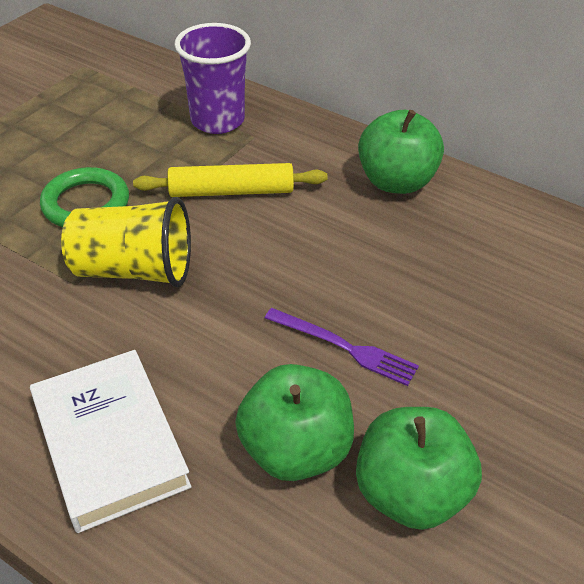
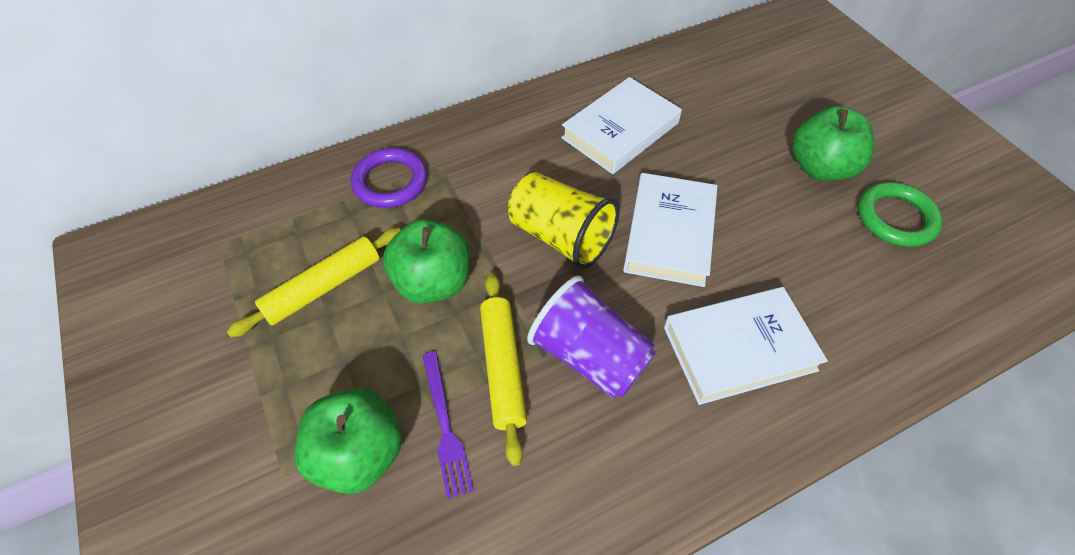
purple ring: none = 0 -> [351,148,427,208] = 1
white book: [30,350,192,533] = 1 -> [561,77,682,174] [623,173,717,287] [664,287,828,405] = 3
yellow rolling pin: [133,163,327,197] = 1 -> [227,228,401,338] [480,273,527,466] = 2

